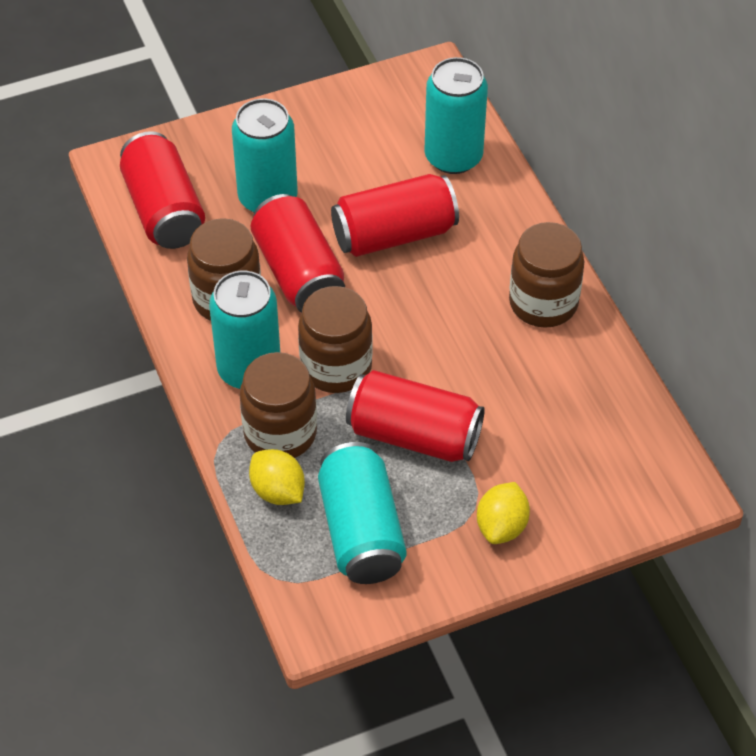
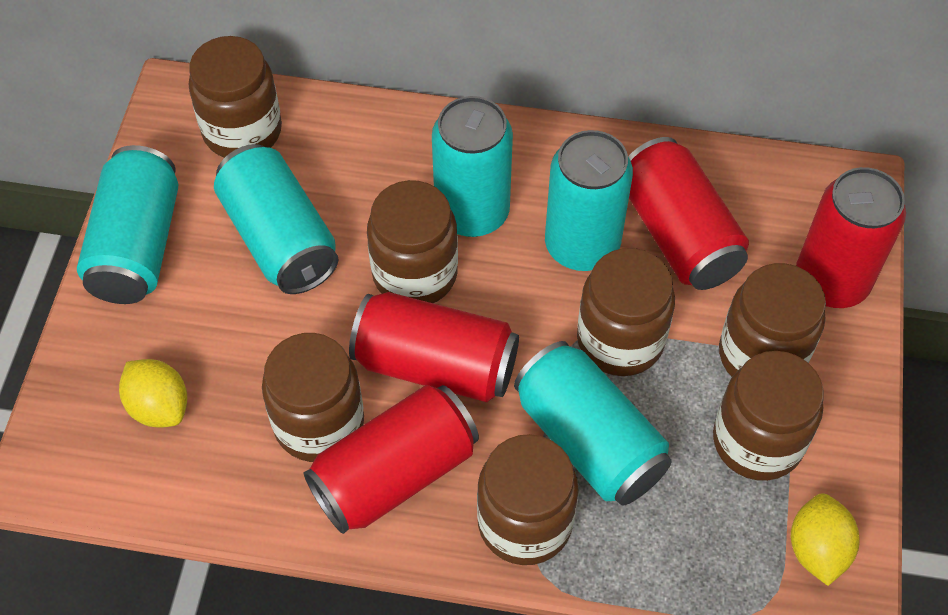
brown jar: [187,218,261,321] [240,352,317,458] [298,286,373,393] [509,222,584,328] = 4 -> [189,36,282,158] [262,333,364,462] [367,180,458,303] [477,434,579,565] [577,248,675,376] [713,351,824,481] [719,263,826,377] = 7
turquoise can: [209,271,280,389] [232,98,298,212] [318,442,407,584] [424,57,488,174] = 4 -> [77,145,178,304] [214,144,338,294] [432,96,513,237] [514,341,672,506] [545,130,633,271] = 5

